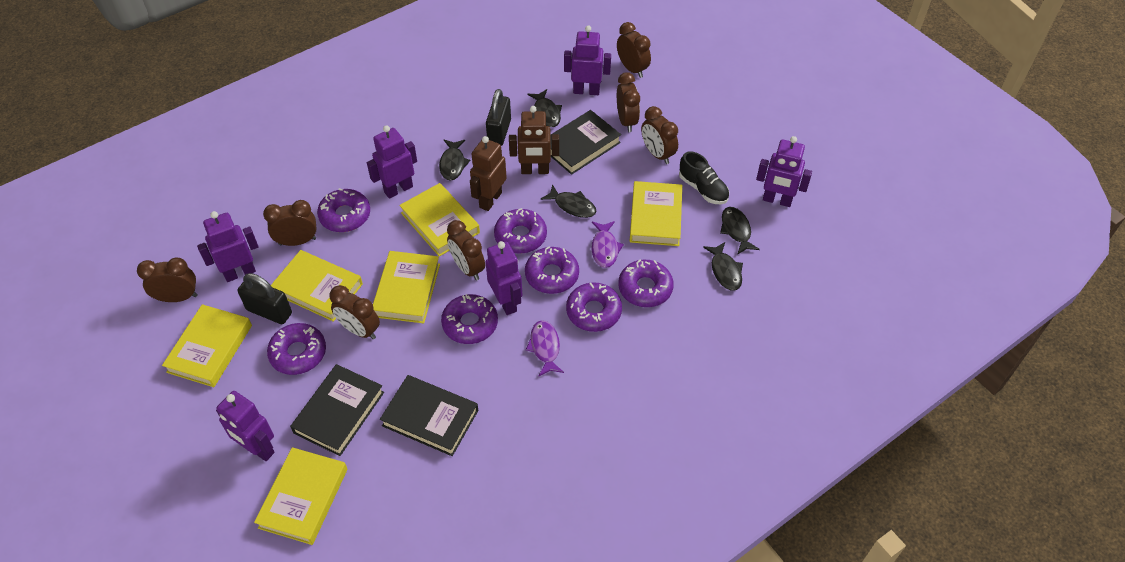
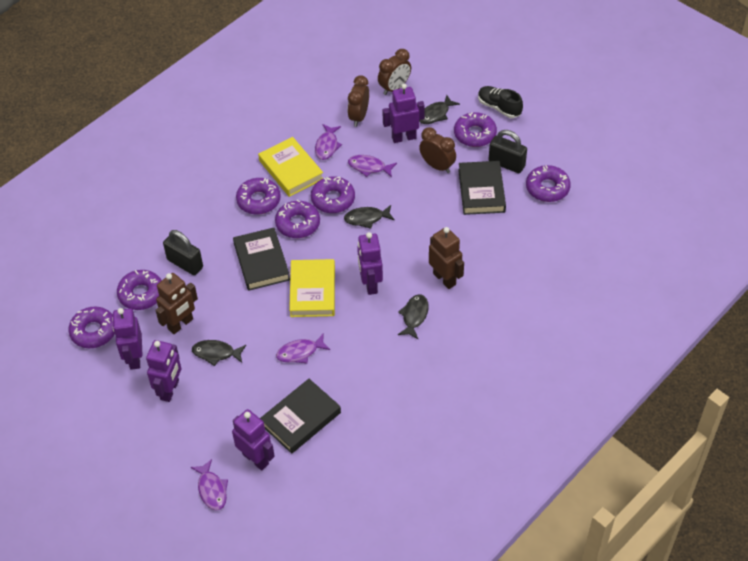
black fish: [439,140,470,181] [527,89,562,127] [541,184,596,218] [703,242,743,290] [720,207,760,255] = 5 -> [192,340,246,366] [344,205,395,229] [398,295,429,339] [419,95,460,124] = 4
brown clock: [137,258,198,302] [263,200,317,246] [330,285,380,339] [447,220,485,280] [617,22,651,78] [617,72,640,132] [641,106,678,164] = 7 -> [348,75,369,127] [378,49,411,95] [419,127,456,173] = 3
purple fish: [526,320,564,377] [591,221,624,268] = 2 -> [191,459,228,511] [276,334,331,363] [315,124,342,160] [348,155,397,177] = 4
purple robot: [197,211,259,282] [216,391,275,461] [367,125,417,199] [486,241,522,315] [564,25,611,95] [756,136,812,207] = 6 -> [112,308,142,370] [146,340,181,402] [232,409,275,471] [357,232,383,295] [383,84,425,143] = 5
yellow book: [162,304,252,387] [254,447,347,545] [271,250,363,322] [373,251,440,323] [399,183,480,257] [630,181,682,246] = 6 -> [258,137,323,197] [289,259,335,317] = 2

